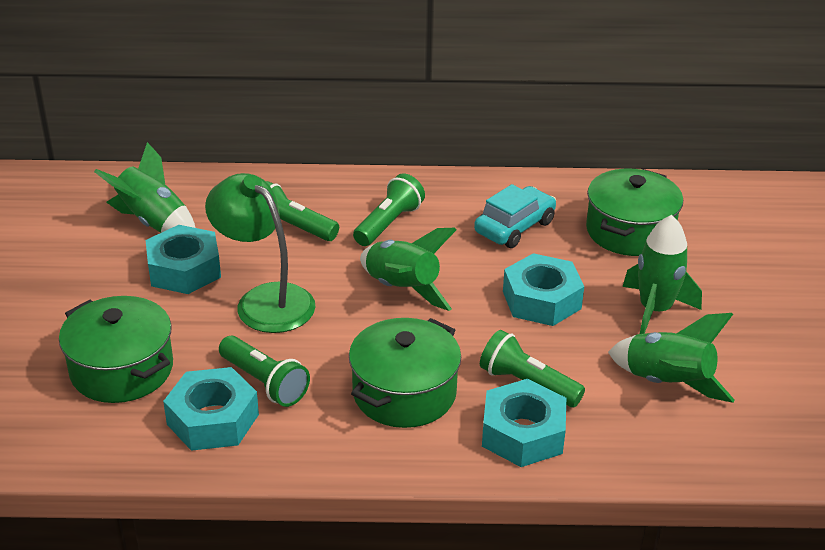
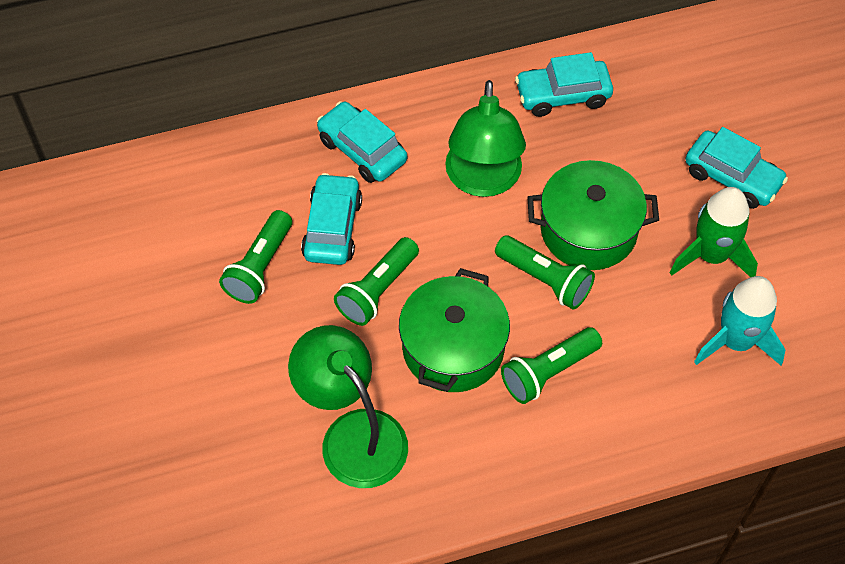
green lamp: [205,173,315,333] = 1 -> [288,325,408,488] [445,80,526,197] = 2
green pot: [59,296,173,403] [349,318,461,428] [586,169,683,256] = 3 -> [399,268,510,392] [528,160,659,270] = 2
green rocket: [94,142,196,233] [360,228,457,311] [608,313,735,403] [623,215,702,334] = 4 -> [669,187,758,277] = 1
turquoise car: [474,184,556,248] = 1 -> [301,173,362,265] [317,101,407,183] [515,52,613,117] [685,127,788,209] = 4
turquoise nut: [146,225,221,294] [163,367,259,451] [482,379,566,467] [503,253,584,326] = 4 -> none = 0
turquoise rocket: none = 0 -> [694,276,786,366] = 1

